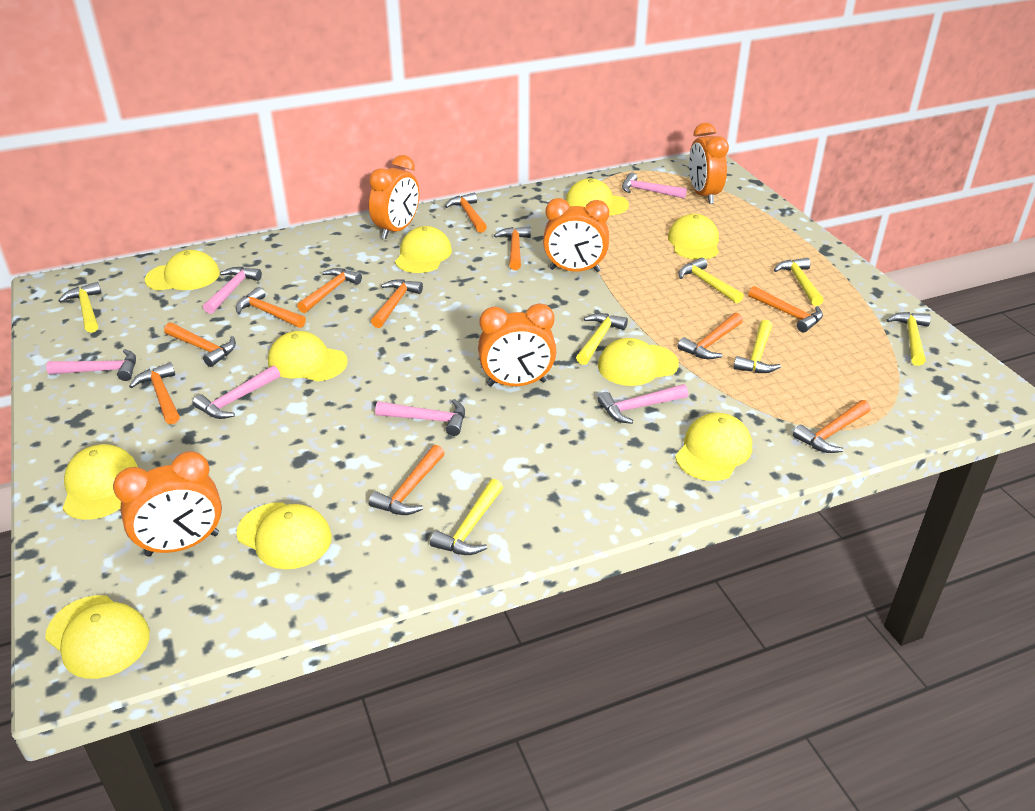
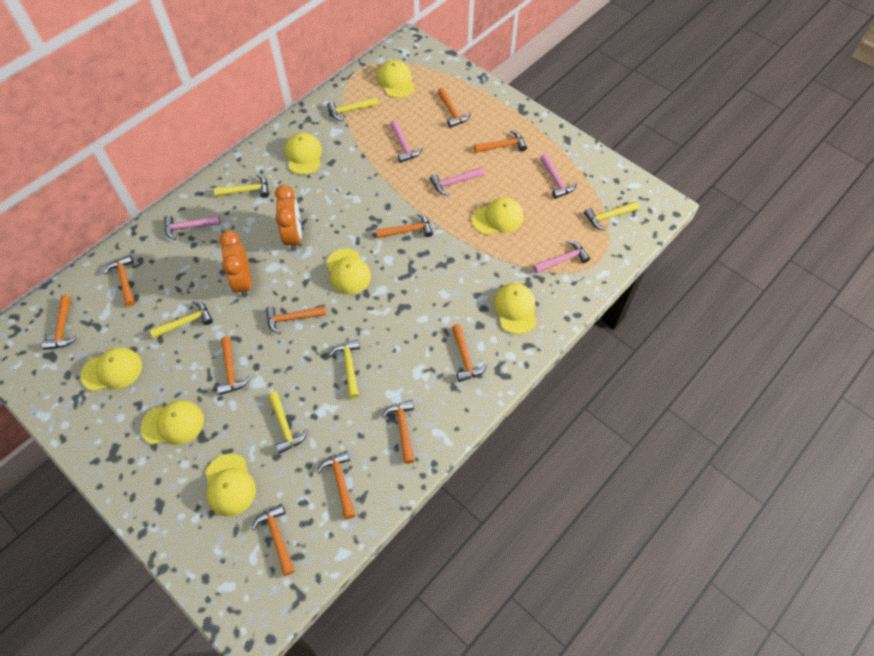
orange clock: [113,451,222,557] [369,155,419,239] [478,304,556,386] [543,198,609,272] [689,123,729,204] = 5 -> [219,231,252,297] [275,185,302,251] = 2
pink hammer: [46,349,136,381] [192,365,280,419] [203,267,262,314] [375,399,465,436] [598,384,688,424] [622,172,687,199] = 6 -> [164,215,220,240] [390,120,423,163] [430,167,484,196] [533,240,590,273] [540,154,577,199] = 5
yellow cap: [45,595,150,679] [63,444,138,520] [145,250,220,291] [236,502,332,569] [268,331,348,381] [395,226,452,273] [566,178,629,216] [598,338,679,386] [668,214,719,260] [675,413,752,481] = 10 -> [81,347,142,392] [141,400,204,445] [205,454,256,516] [285,133,322,175] [326,248,371,294] [377,60,415,98] [472,198,523,235] [493,283,537,334] = 8
yellow hammer: [58,282,101,333] [430,479,503,555] [576,313,628,365] [678,258,744,303] [734,320,781,373] [774,258,824,306] [886,312,931,366] = 7 -> [150,301,213,338] [214,174,269,198] [268,391,307,454] [327,97,378,121] [329,340,360,398] [584,201,640,231] = 6

